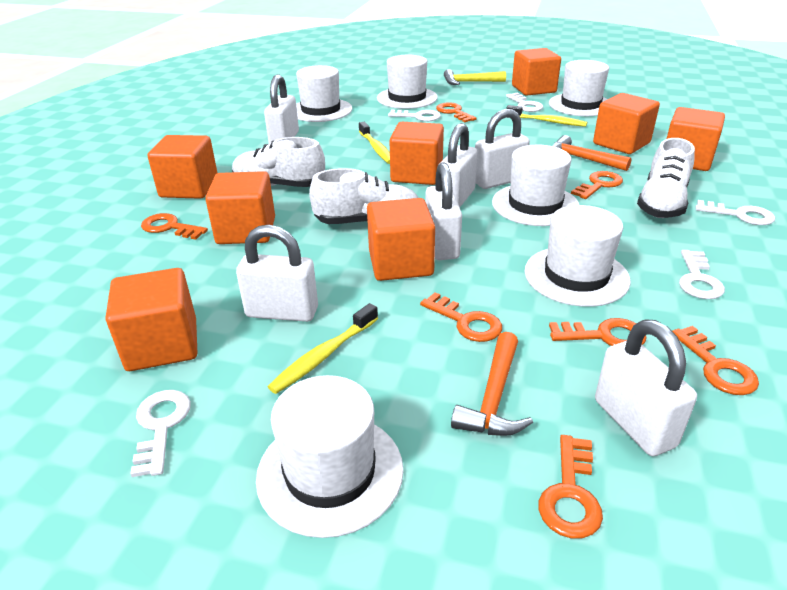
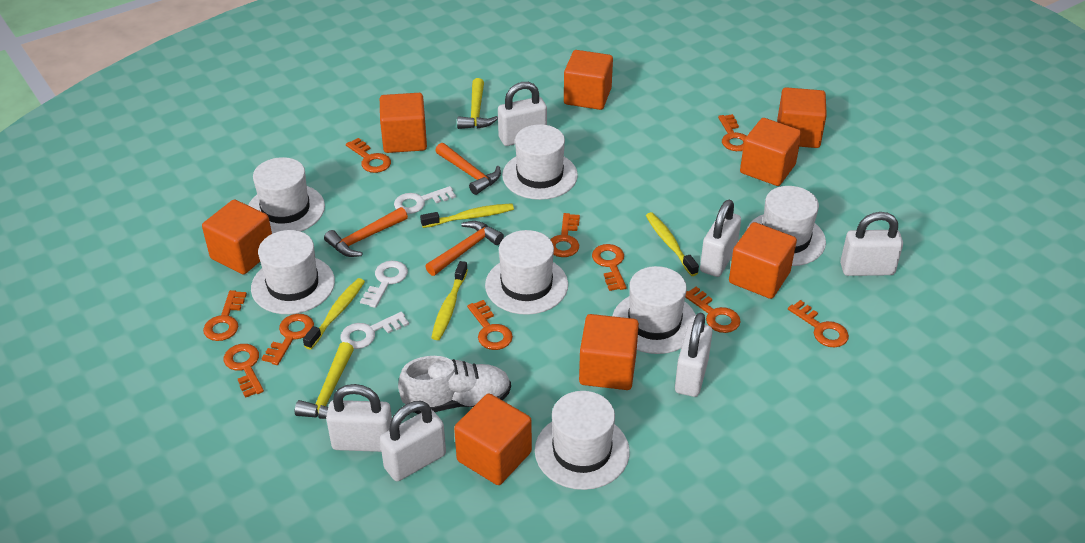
orange hammer: [451,332,533,436] [552,135,632,171] = 2 -> [324,207,408,257] [425,221,504,276] [435,143,501,195] = 3
orange key: [141,213,208,240] [420,292,502,342] [436,102,477,122] [538,435,603,539] [549,318,647,346] [571,171,623,199] [672,326,759,395] = 7 -> [203,290,247,341] [224,344,264,398] [261,314,314,365] [346,138,391,173] [467,300,513,350] [550,213,580,257] [592,244,627,291] [685,287,741,333] [718,114,747,151] [788,300,849,348] = 10
white hat: [256,375,403,538] [296,65,352,122] [377,55,438,109] [492,145,579,226] [525,205,631,307] [549,60,609,116] = 6 -> [248,157,325,234] [251,230,335,314] [485,230,568,315] [502,124,578,200] [535,391,630,490] [612,266,696,354] [746,186,826,266] = 7
white key: [131,390,191,477] [388,110,441,121] [506,93,543,112] [679,250,725,299] [696,200,775,225] = 5 -> [340,312,409,349] [360,261,408,308] [394,186,456,214] = 3
white shoe: [232,137,325,187] [309,168,419,224] [637,138,695,218] = 3 -> [398,356,511,414] = 1
yellow hammer: [444,69,506,85] = 1 -> [295,342,354,419] [457,78,498,129] = 2
yellow toothbrush: [268,303,378,394] [359,122,390,164] [506,105,587,127] = 3 -> [303,278,365,350] [420,203,514,228] [431,261,468,340] [646,212,699,276] = 4

